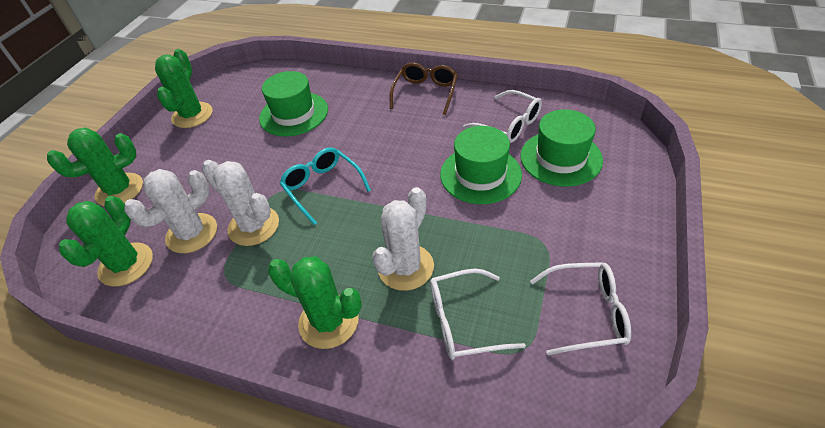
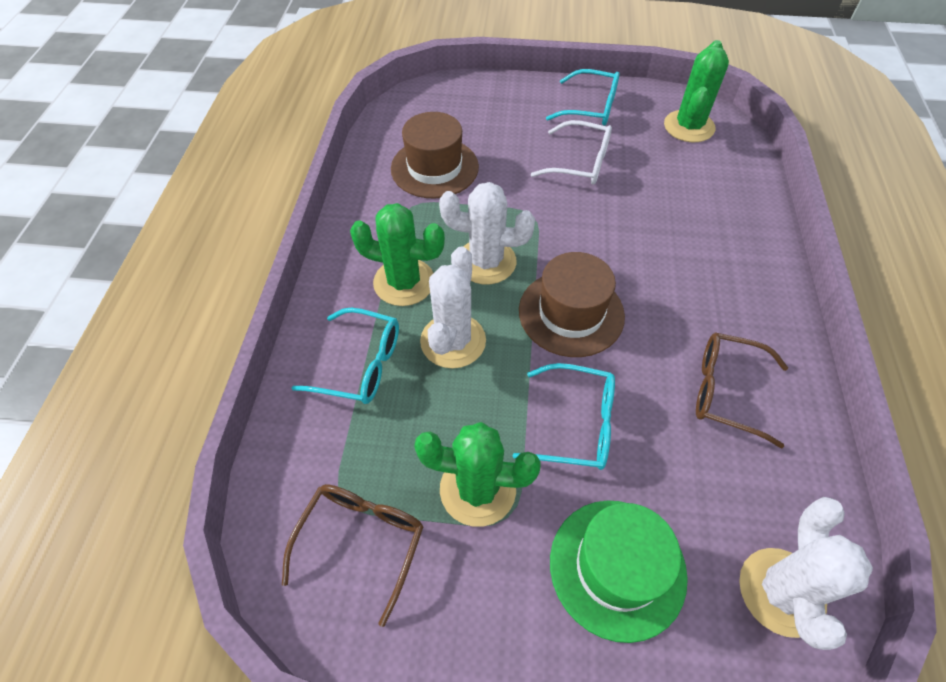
brown glasses: [390,62,458,115] = 1 -> [282,484,423,627] [696,332,788,448] = 2
brown hat: none = 0 -> [391,112,479,199] [519,252,625,357] = 2
green cactus: [47,128,143,206] [59,196,153,287] [155,49,212,128] [268,257,362,349] = 4 -> [350,203,445,306] [414,422,541,527] [664,40,729,142] = 3
green hat: [259,71,328,136] [440,126,522,204] [520,109,603,186] = 3 -> [550,500,688,643] = 1
turquoise glasses: [280,147,371,225] = 1 -> [292,307,399,404] [513,363,615,470] [546,69,620,126] = 3
white glasses: [430,268,526,360] [463,90,542,143] [530,262,631,355] = 3 -> [531,120,612,184] = 1

